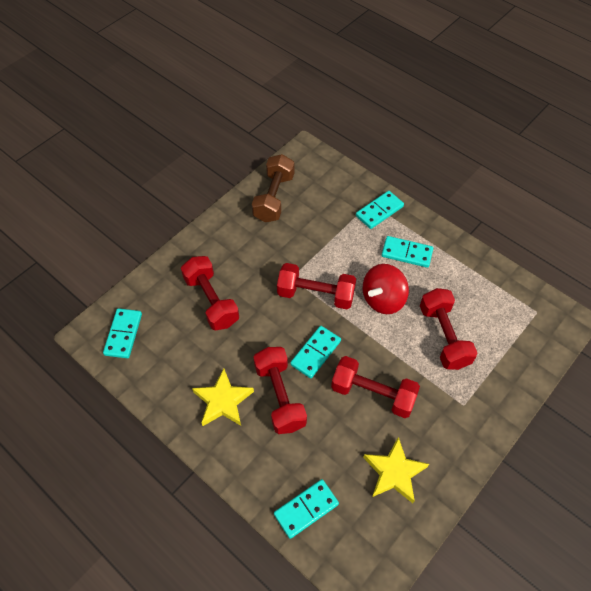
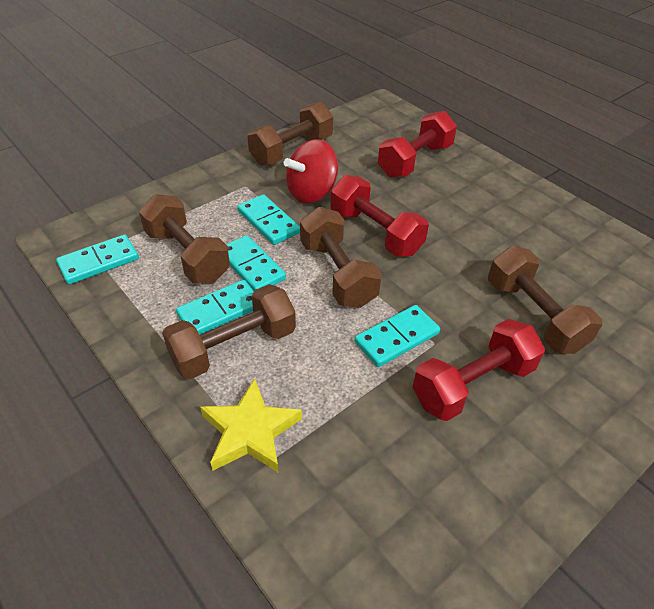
brown dumbbell: [252,154,294,222] = 1 -> [139,194,230,283] [162,284,296,379] [247,102,333,165] [300,207,382,308] [488,246,602,354] = 5
red dumbbell: [181,256,239,331] [253,347,307,434] [277,263,356,309] [331,356,420,418] [420,288,477,370] = 5 -> [331,175,429,257] [378,111,457,178] [413,319,545,421] = 3
yellow star: [192,368,254,426] [363,437,429,503] = 2 -> [200,379,302,472] = 1

